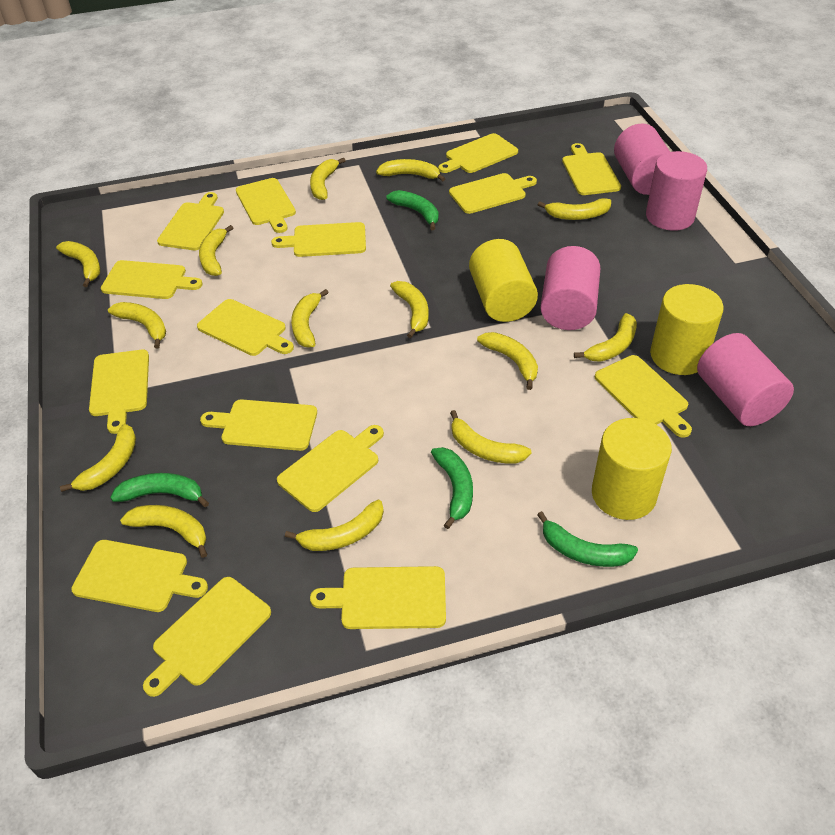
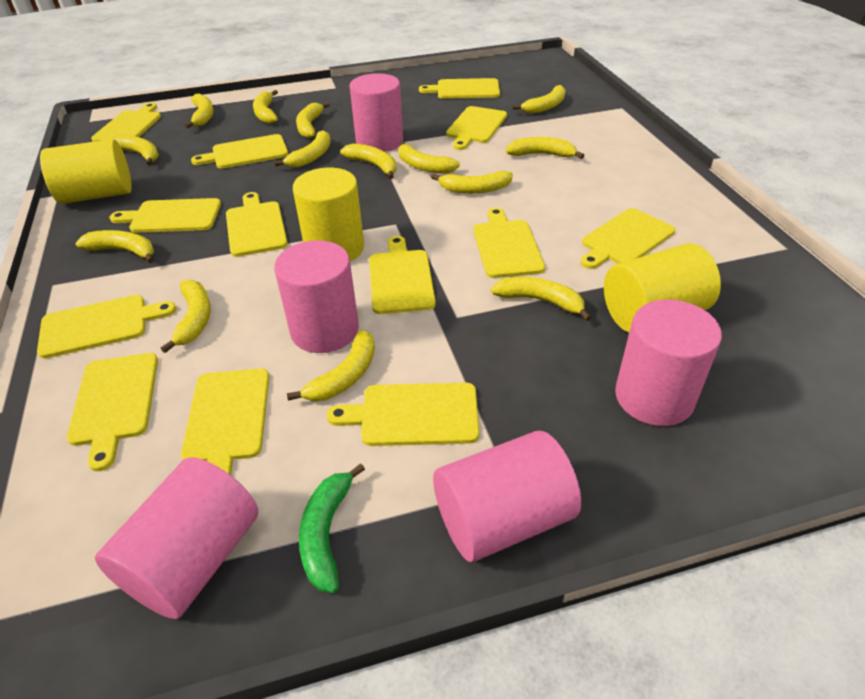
green banana: [110,473,209,507] [387,190,439,230] [431,447,473,529] [537,511,638,567] = 4 -> [299,463,365,593] = 1
pink cylinder: [540,246,601,330] [614,124,670,195] [646,151,707,231] [697,333,794,426] = 4 -> [95,457,258,619] [274,240,359,353] [349,73,403,152] [433,431,581,562] [615,299,722,426] = 5
yellow cutting board: [71,540,208,612] [89,350,149,434] [101,260,202,299] [143,577,271,697] [157,192,224,250] [197,299,294,356] [200,400,317,451] [236,178,296,233] [271,222,366,257] [277,425,384,512] [310,566,446,629] [438,133,518,173] [449,173,537,214] [562,143,621,195] [595,355,692,438] = 15 -> [37,295,176,359] [67,353,158,471] [91,103,161,142] [109,198,221,233] [181,368,269,475] [191,134,288,169] [226,192,288,257] [326,383,479,446] [369,236,436,314] [419,78,500,99] [446,106,507,150] [473,207,545,278] [581,208,675,269] = 13

